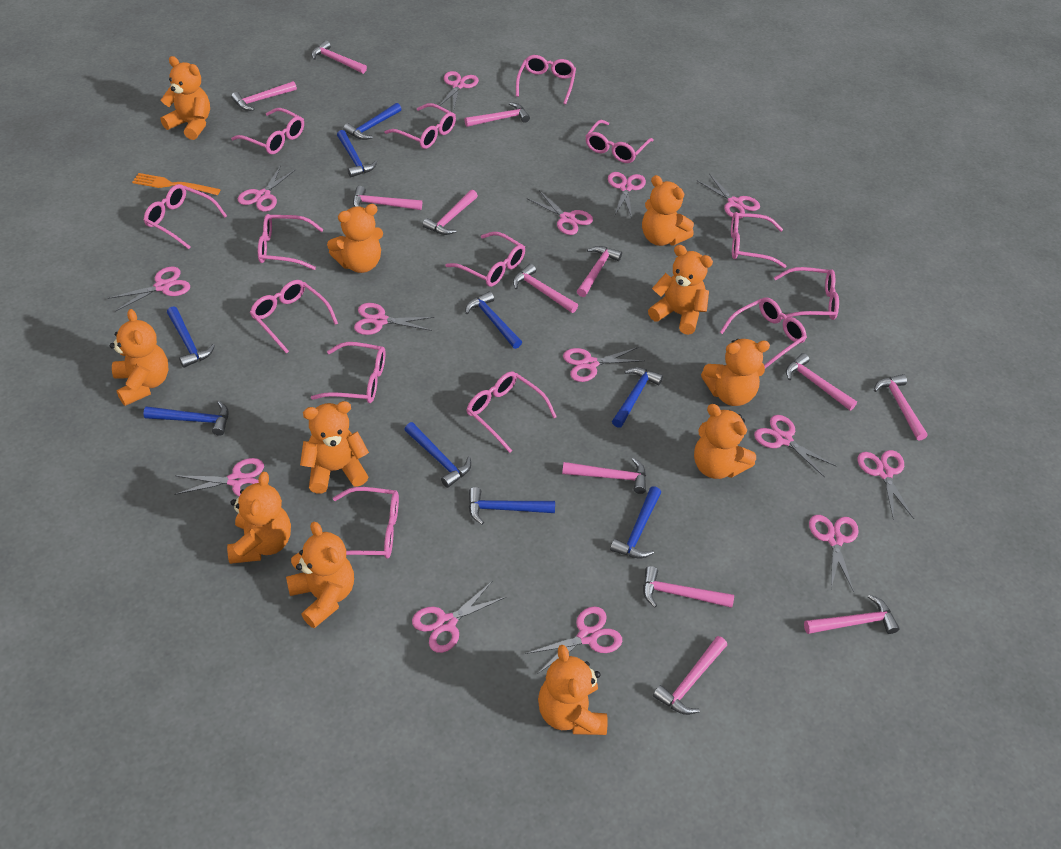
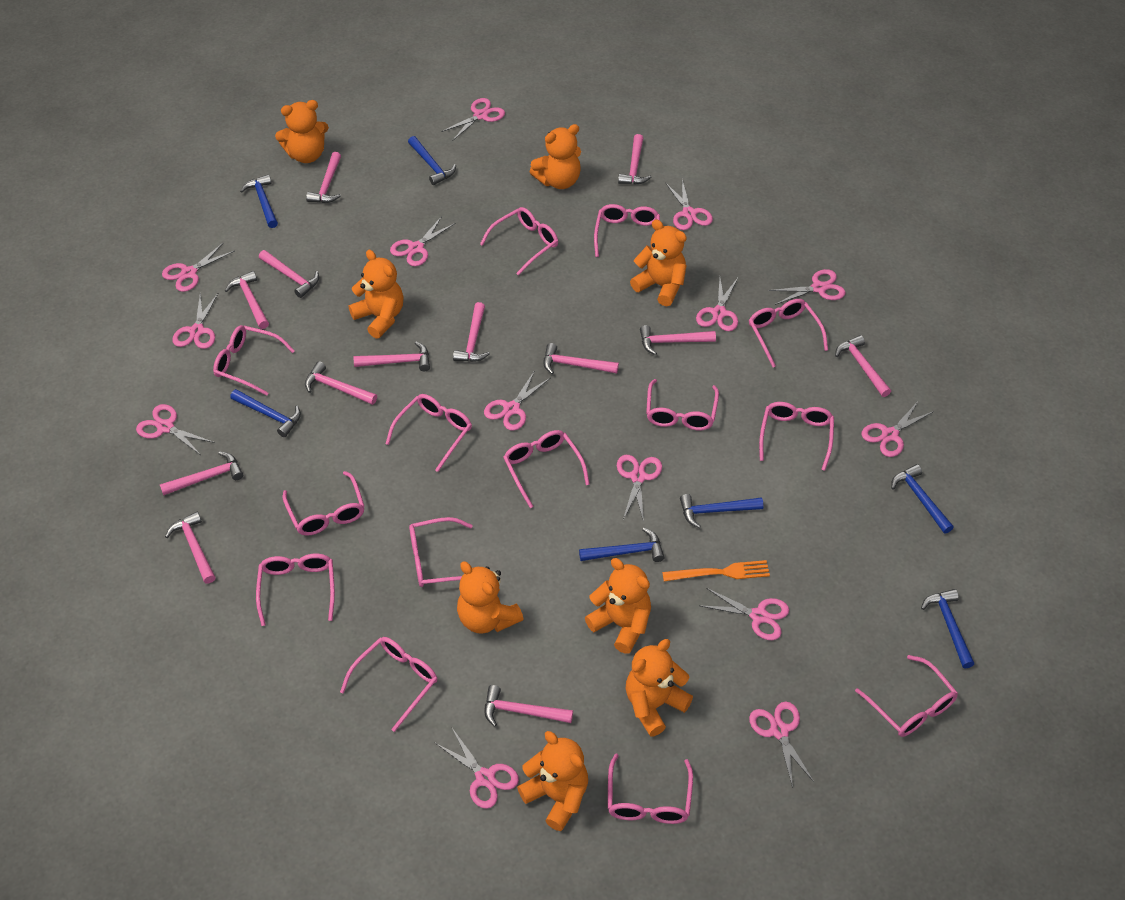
blue hammer: [143,401,229,436] [167,306,215,368] [337,130,377,177] [343,103,402,140] [404,422,471,488] [465,291,522,349] [469,487,555,525] [610,486,661,559] [612,367,663,428] = 9 -> [230,389,301,437] [240,174,278,228] [408,136,456,185] [579,528,665,562] [680,494,764,528] [891,464,954,534] [921,589,974,669] = 7
orange teddy bear: [110,309,169,406] [161,56,210,140] [227,472,291,564] [286,522,354,628] [300,401,369,494] [327,204,383,273] [538,645,608,735] [642,175,694,246] [648,245,713,335] [694,404,756,479] [701,339,770,406] = 11 -> [275,100,329,163] [349,250,404,339] [457,561,523,634] [517,731,588,831] [530,124,581,189] [585,558,651,654] [626,639,693,737] [630,220,687,306] = 8

